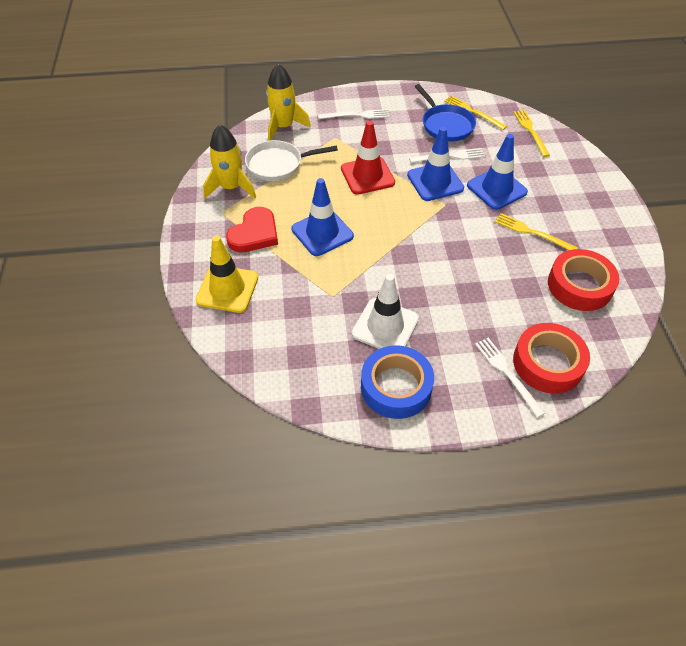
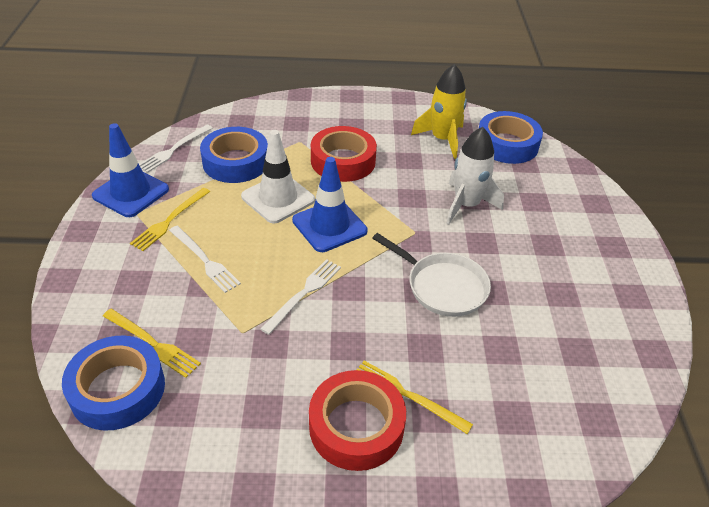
blue pan: [415,84,476,141] = 1 -> none = 0
blue tape: [361,345,434,419] = 1 -> [62,336,165,431] [200,127,268,183] [479,111,543,164] = 3
blue traffic cone: [291,178,354,256] [407,127,464,201] [467,134,528,210] = 3 -> [92,123,169,217] [292,157,367,252] = 2
red heart: [226,207,278,252] = 1 -> none = 0
red traffic cone: [341,121,395,195] = 1 -> none = 0
white rocket: none = 0 -> [447,127,504,224] = 1
yellow rocket: [203,124,256,198] [266,64,311,141] = 2 -> [411,64,467,159] = 1
yellow traffic cone: [195,235,258,313] = 1 -> none = 0

